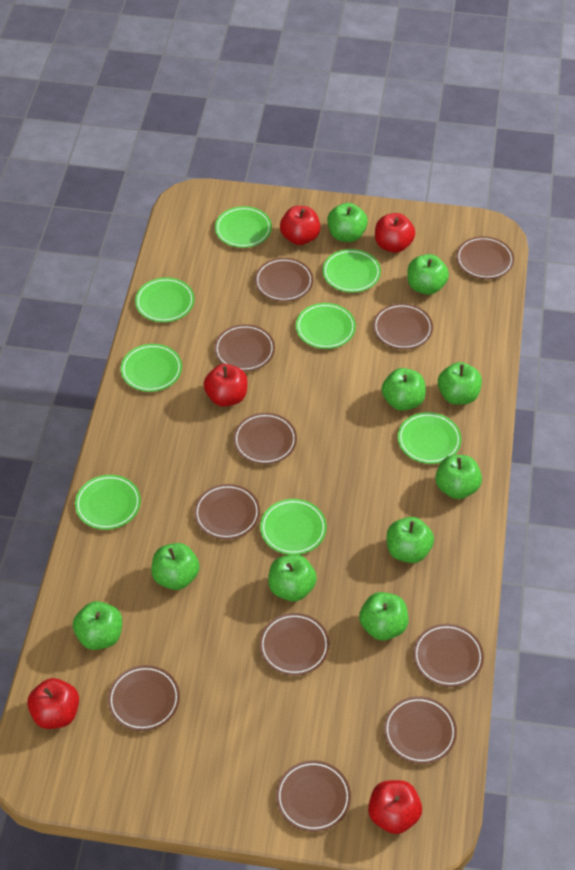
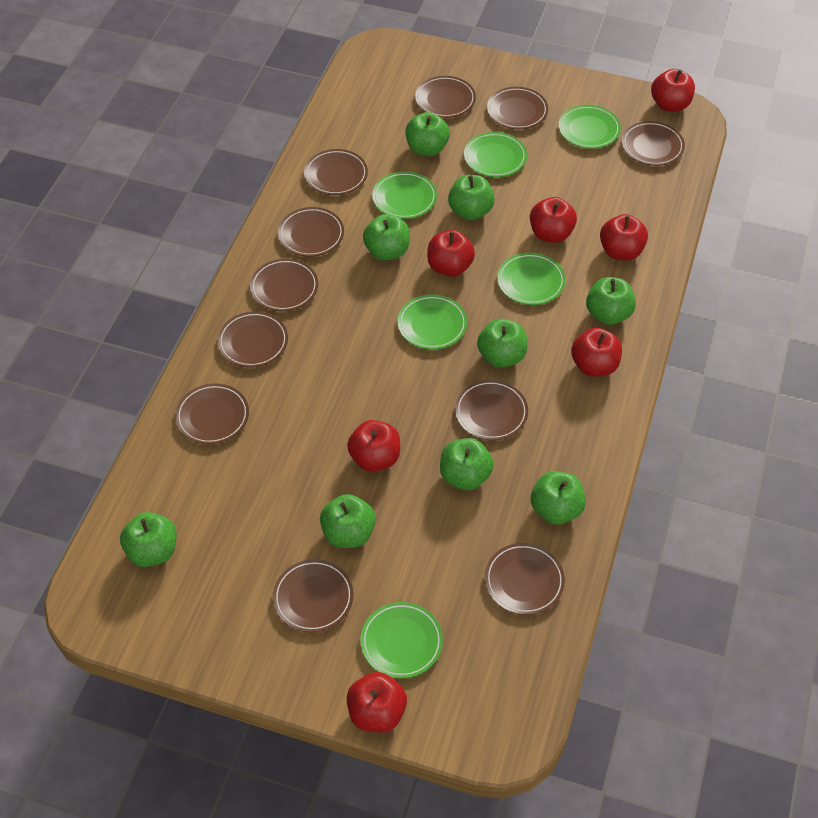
green apple: [73,601,122,650] [151,543,199,590] [268,554,317,602] [327,203,368,242] [359,592,408,640] [382,368,426,411] [387,517,434,563] [407,254,449,295] [435,455,482,499] [438,362,482,405] = 10 -> [120,512,177,567] [320,494,375,548] [363,214,410,261] [405,112,450,156] [440,438,494,490] [448,175,495,220] [477,319,527,368] [531,471,586,524] [586,277,636,325] = 9
green plate: [75,475,141,530] [121,344,182,392] [135,277,194,322] [215,206,272,248] [260,499,327,555] [296,303,356,349] [323,249,381,293] [398,412,461,464] = 8 -> [360,602,443,679] [372,171,437,219] [397,294,467,350] [464,132,527,177] [497,253,566,305] [559,105,621,149] = 6
red apple: [27,678,79,729] [204,364,248,407] [280,206,320,245] [368,780,422,834] [375,213,415,253] = 5 -> [347,420,400,472] [347,672,407,733] [427,230,475,277] [530,197,577,243] [571,328,622,377] [600,214,648,260] [651,69,695,112] = 7

